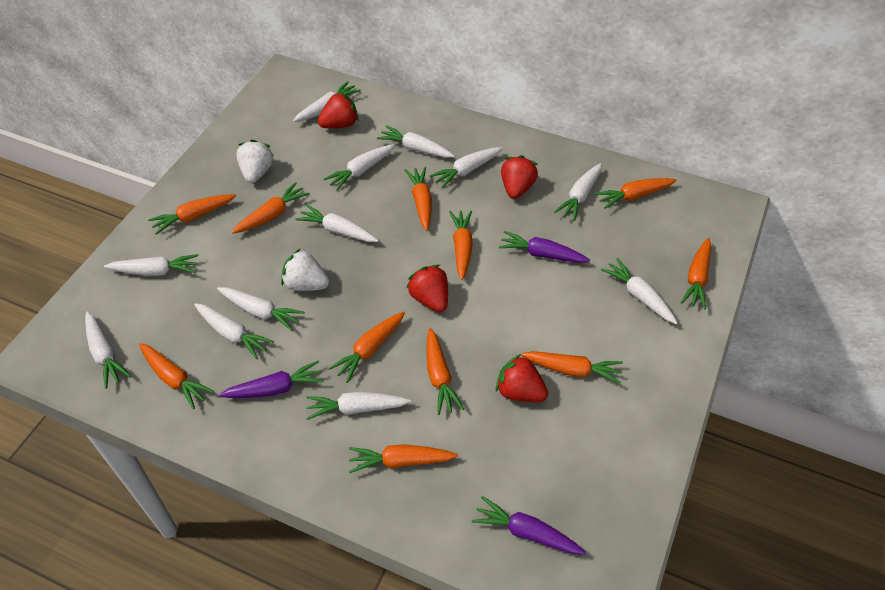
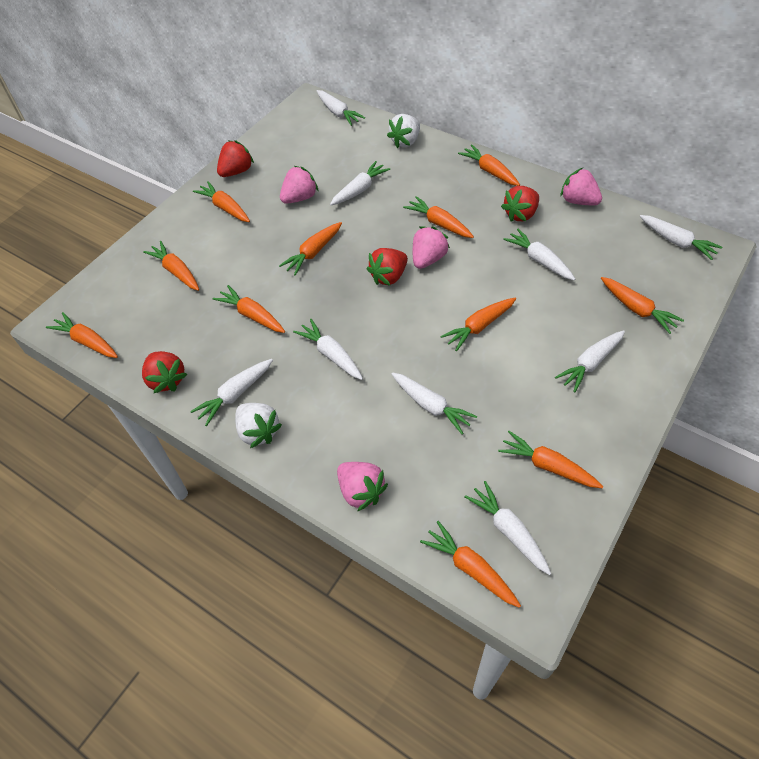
pink strawberry: none = 0 -> [280,166,318,204] [337,462,388,512] [413,227,450,269] [561,168,602,205] = 4
purple carrot: [219,361,324,398] [472,496,586,554] [499,231,590,263] = 3 -> none = 0
white carrot: [85,312,131,389] [104,254,199,276] [194,303,274,359] [217,287,304,331] [293,81,361,122] [295,204,378,242] [306,392,411,420] [324,144,395,191] [377,125,455,158] [429,147,503,189] [554,163,602,221] [601,258,678,325] = 12 -> [190,359,273,426] [293,319,363,380] [317,90,365,126] [330,161,390,205] [391,372,477,434] [464,481,551,575] [503,229,575,281] [555,330,625,393] [640,215,722,260] = 9

